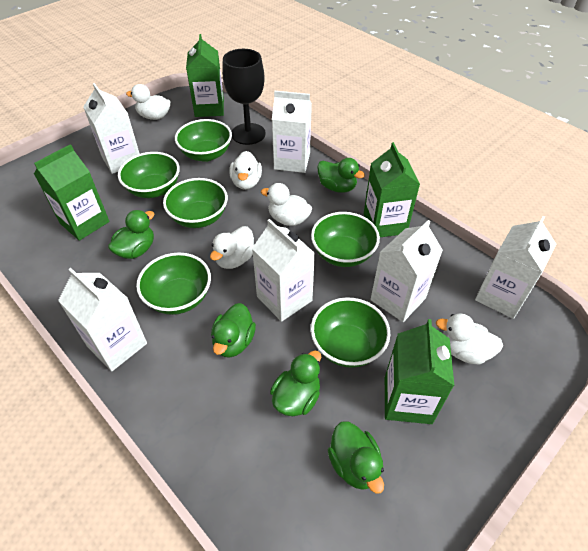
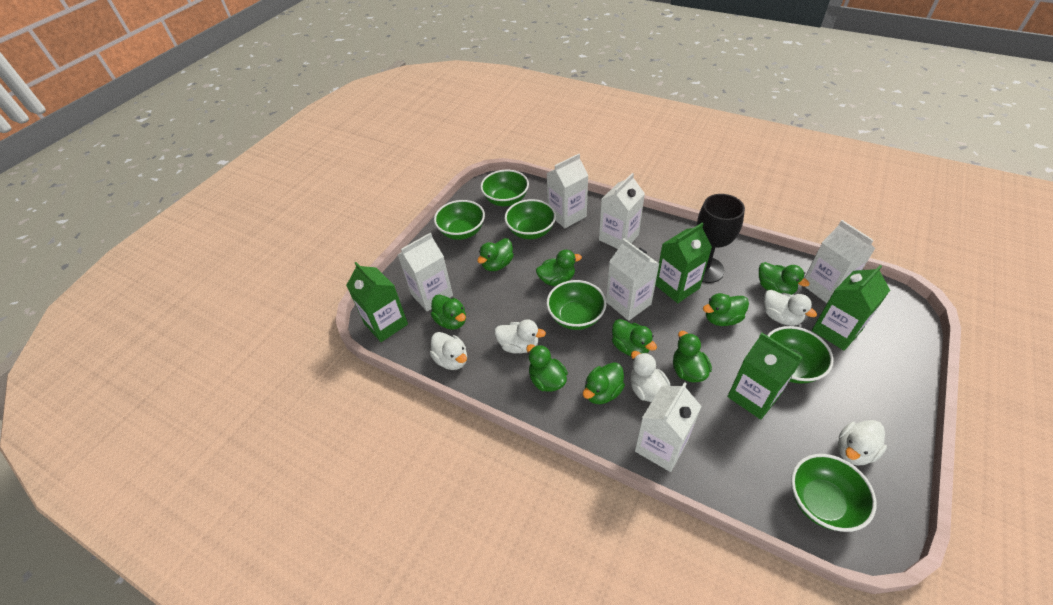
green duck: [108,210,155,259] [211,303,256,357] [270,351,321,416] [317,158,365,193] [328,421,384,494] = 5 -> [431,294,466,330] [477,238,514,271] [526,344,568,392] [536,250,582,286] [583,362,625,404] [612,319,657,356] [673,331,712,382] [703,293,749,326] [759,262,810,295] = 9

